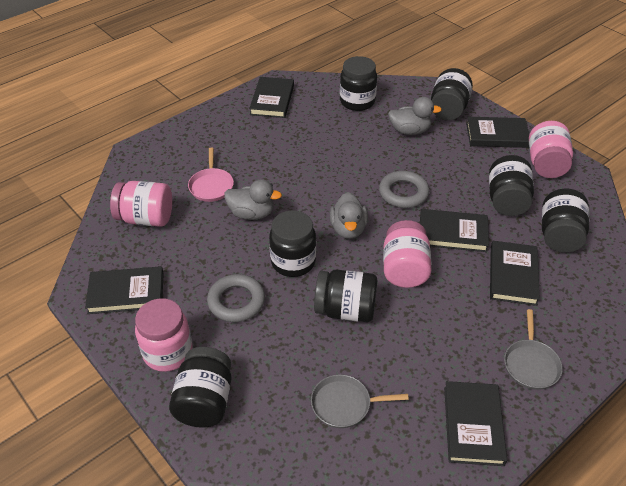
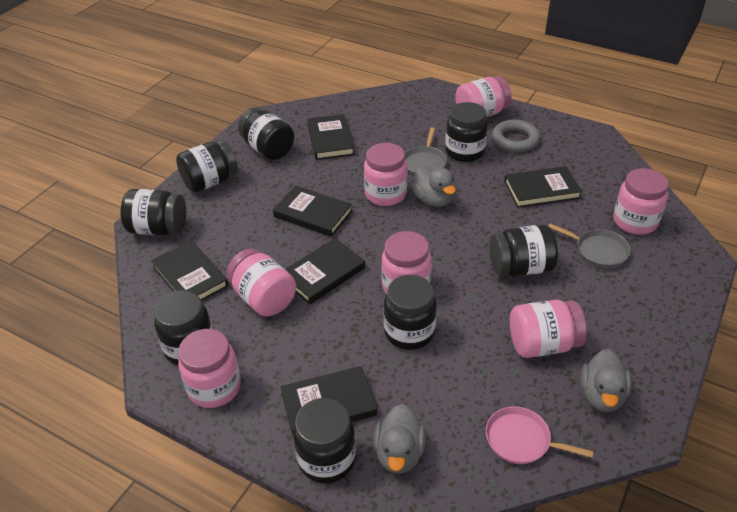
black jar: [169,347,231,428] [269,210,316,277] [314,270,377,322] [340,56,377,111] [431,68,473,120] [489,155,534,216] [542,189,589,253] = 7 -> [121,189,186,235] [154,290,213,366] [176,140,238,193] [238,108,294,160] [293,398,356,484] [384,275,437,350] [445,102,488,162] [489,225,558,277] = 8
grey ring: [207,274,265,322] [379,171,429,208] = 2 -> [492,120,540,152] = 1
pink jar: [110,181,172,227] [135,298,193,372] [383,220,432,288] [529,121,573,178] = 4 -> [178,329,241,408] [227,248,296,316] [364,143,408,206] [381,231,431,294] [455,76,511,117] [510,300,587,358] [613,168,669,235] = 7

